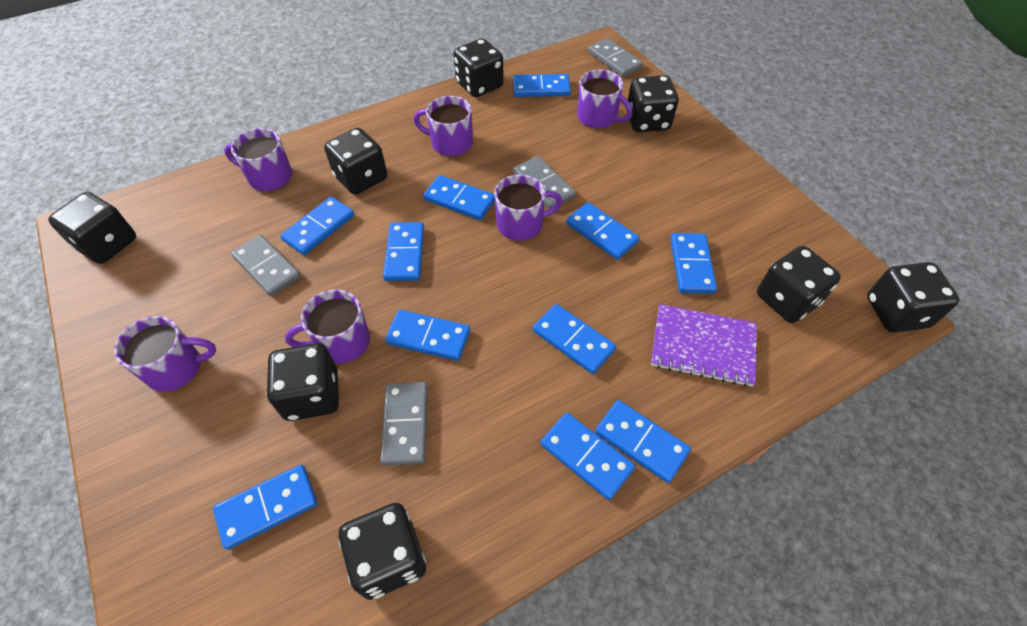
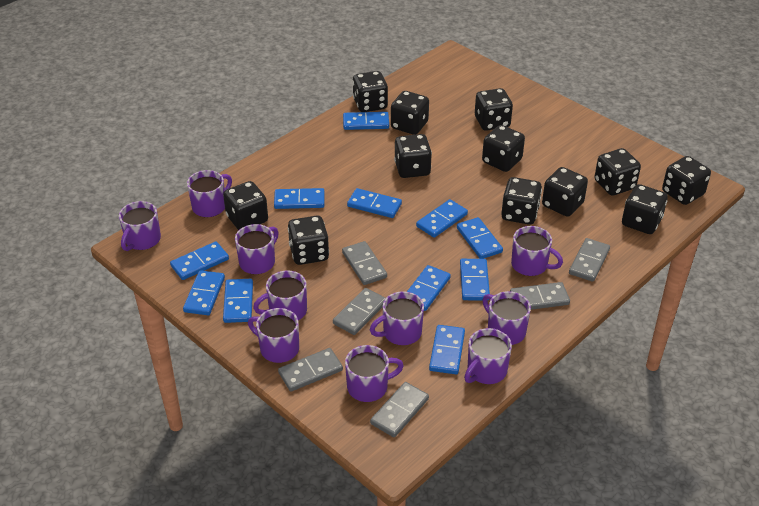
black dice: [48,192,136,264] [267,343,339,421] [324,128,387,195] [339,503,426,600] [453,38,504,97] [626,75,679,132] [757,246,841,323] [867,262,959,333] = 8 -> [223,181,268,230] [288,216,329,265] [353,71,388,112] [391,91,429,135] [394,134,432,178] [475,88,513,131] [482,125,525,172] [501,177,542,225] [542,167,588,217] [594,148,641,196] [622,184,668,234] [662,156,711,205] = 12
grey domino: [231,235,301,297] [380,382,428,466] [514,156,576,209] [588,38,643,77] = 4 -> [278,348,343,391] [333,288,386,335] [342,241,387,285] [370,382,429,437] [510,282,570,310] [569,238,610,282] = 6
purple mug: [114,316,216,392] [224,128,292,191] [285,289,370,364] [414,96,473,157] [494,174,563,241] [577,70,633,129] = 6 -> [119,201,161,251] [187,170,232,217] [235,224,279,274] [248,308,299,363] [253,270,307,320] [345,345,404,402] [370,291,424,345] [464,328,512,384] [482,291,531,345] [511,226,563,276] = 10
purple notebook: [651,304,757,387] = 1 -> none = 0

